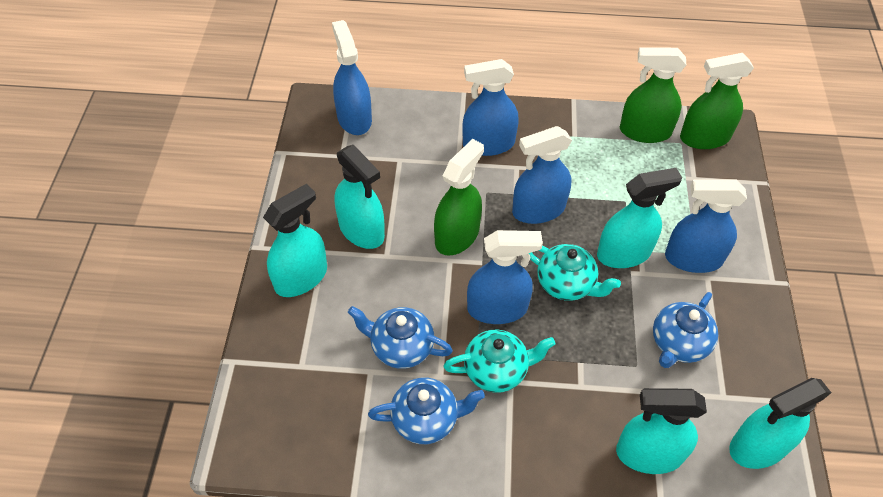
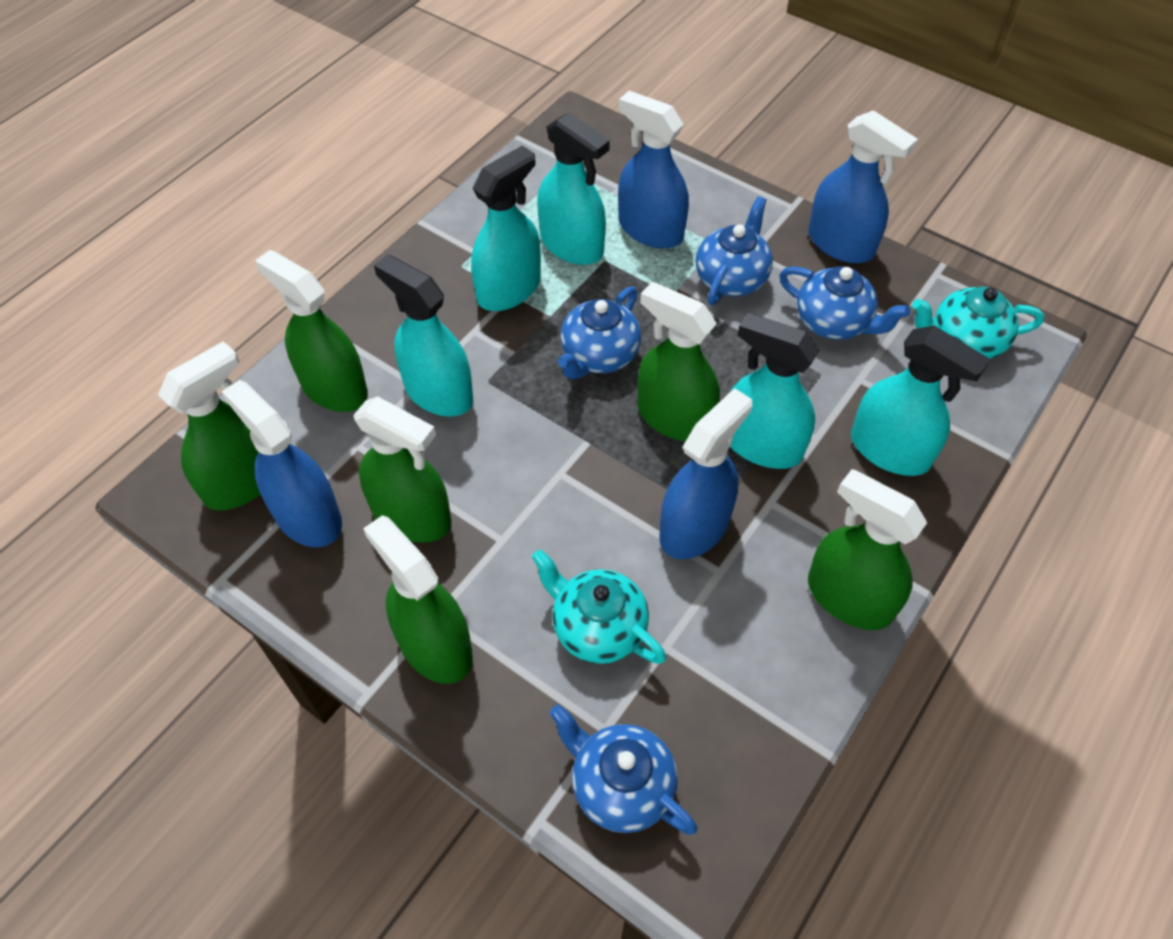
blue spray bottle: [332,20,372,135] [462,59,519,156] [467,230,543,324] [512,126,572,224] [665,179,747,273] = 5 -> [221,380,342,547] [618,91,689,249] [659,388,752,559] [808,110,918,263] = 4
blue teapot: [348,306,453,369] [368,378,485,444] [653,292,718,368] = 3 -> [550,704,697,835] [558,286,641,379] [696,196,773,306] [779,266,910,340] = 4
green spray bottle: [434,139,484,256] [620,47,686,143] [680,53,754,149] = 3 -> [158,341,260,511] [255,250,368,412] [353,396,451,543] [363,515,473,684] [638,282,720,442] [808,469,927,630] = 6

